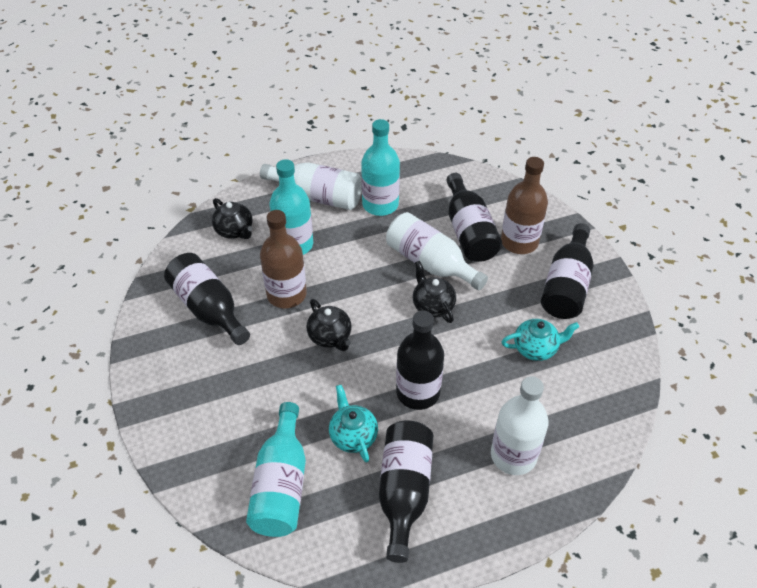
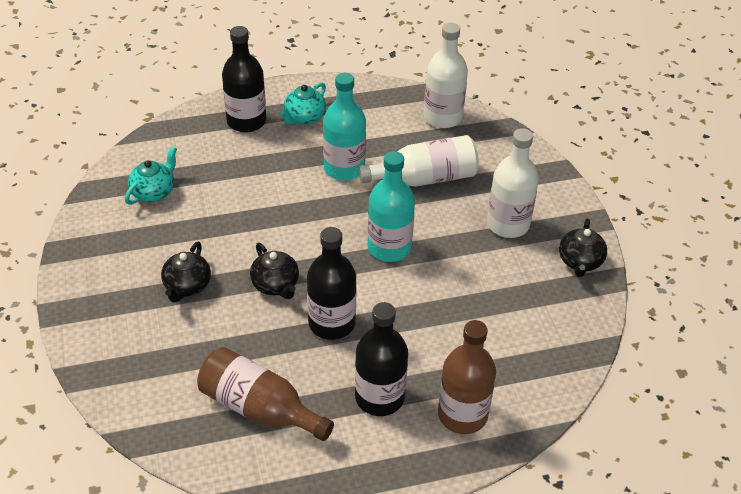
black bottle: [164,253,250,345] [379,420,433,563] [396,310,444,410] [446,173,502,262] [541,223,593,319] = 5 -> [222,26,266,132] [307,227,357,340] [355,302,408,416] = 3
turquoise bottle: [246,402,306,537] [269,159,313,255] [361,119,400,216] = 3 -> [323,73,366,181] [368,151,415,262] = 2

